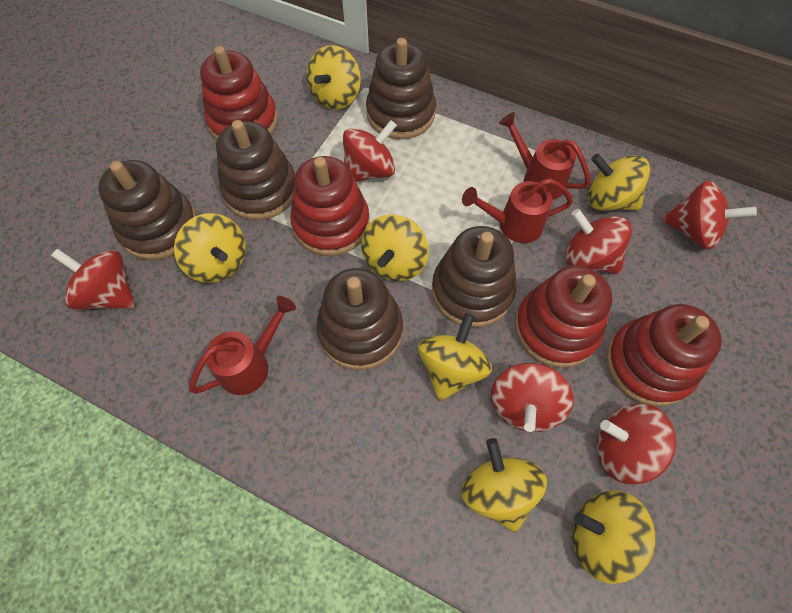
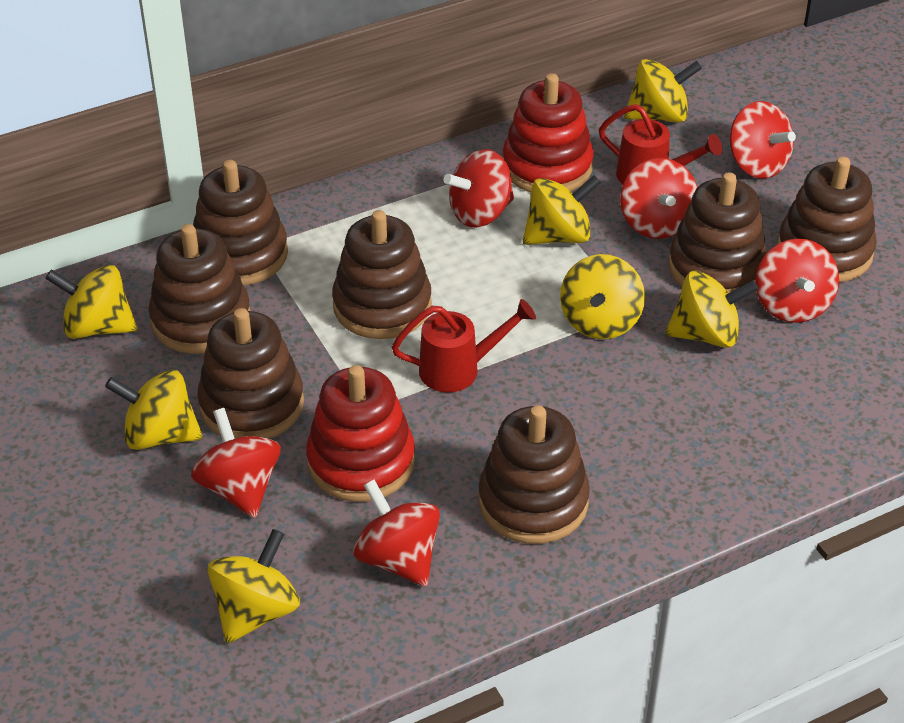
brown stacking toy: [98,160,196,260] [216,120,295,220] [316,268,403,370] [366,38,436,139] [432,226,516,327] = 5 -> [149,224,251,354] [193,160,288,286] [197,308,304,439] [332,210,432,339] [478,405,590,544] [668,172,767,293] [777,157,877,282] = 7
red stacking toy: [200,46,278,140] [290,156,370,256] [515,266,612,368] [606,304,722,406] = 4 -> [306,365,415,502] [503,73,594,192] = 2
red watering can: [189,296,296,395] [462,178,573,243] [499,112,591,200] = 3 -> [392,299,536,392] [599,104,722,184] = 2

